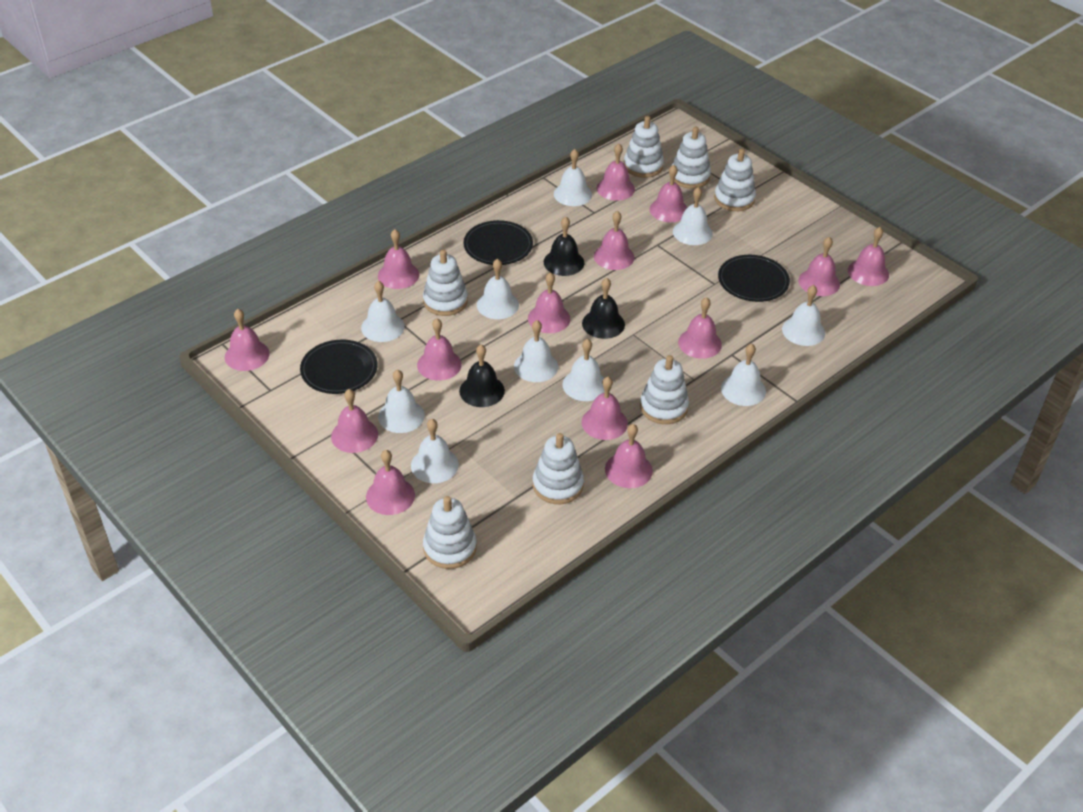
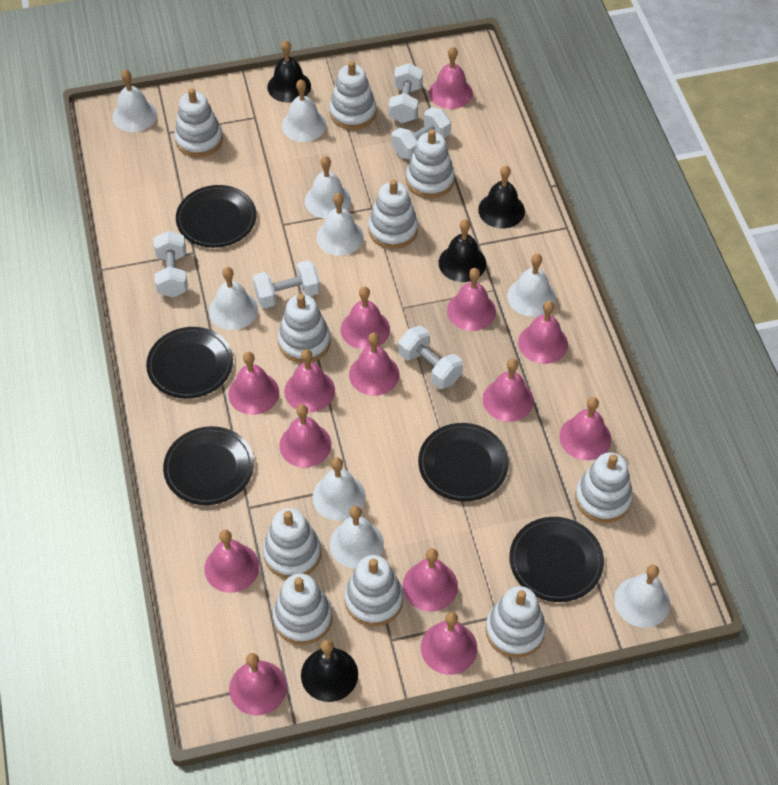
black bell: [459,345,505,407] [544,217,584,276] [582,278,625,339] = 3 -> [267,40,311,103] [301,640,358,702] [439,219,486,282] [478,166,525,228] = 4
black plate: [300,340,378,394] [463,220,533,265] [718,255,790,302] = 3 -> [146,327,233,399] [163,426,254,505] [176,185,256,248] [418,423,509,501] [509,517,604,602] = 5
white bell: [361,281,405,342] [378,370,425,433] [411,419,459,483] [477,259,519,319] [514,320,558,382] [554,149,592,206] [562,339,604,401] [673,187,713,245] [721,344,766,406] [782,285,825,346] = 10 -> [112,70,157,132] [209,267,258,330] [282,79,326,142] [305,156,351,219] [312,457,366,521] [316,193,364,256] [330,506,384,569] [507,254,556,317] [614,565,670,628] = 9
white dumbbell: none = 0 -> [154,231,188,298] [253,260,320,308] [389,63,423,123] [392,107,451,160] [398,326,463,389] = 5
white stacking toy: [423,250,468,316] [423,496,477,569] [533,433,584,504] [624,116,664,178] [640,355,689,424] [672,127,711,189] [714,149,756,211] = 7 -> [174,88,223,157] [263,508,321,579] [273,573,333,645] [278,294,331,363] [329,61,376,130] [344,555,403,627] [368,180,418,249] [406,129,455,198] [486,586,546,658] [575,452,633,523] = 10

